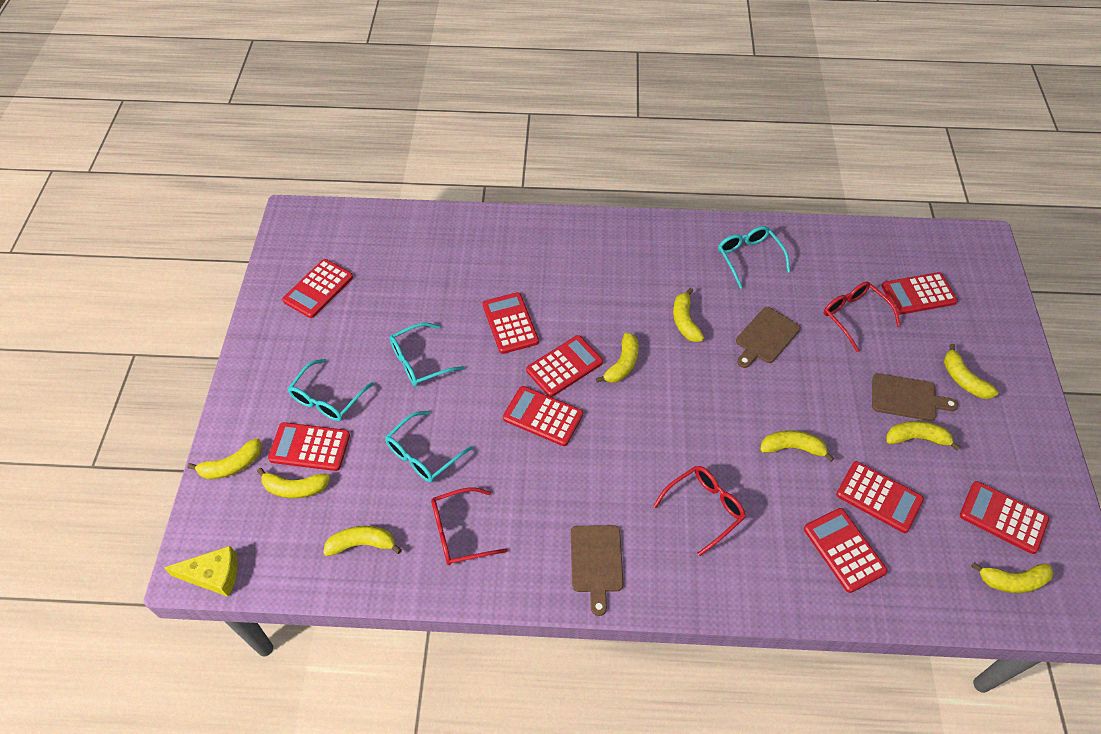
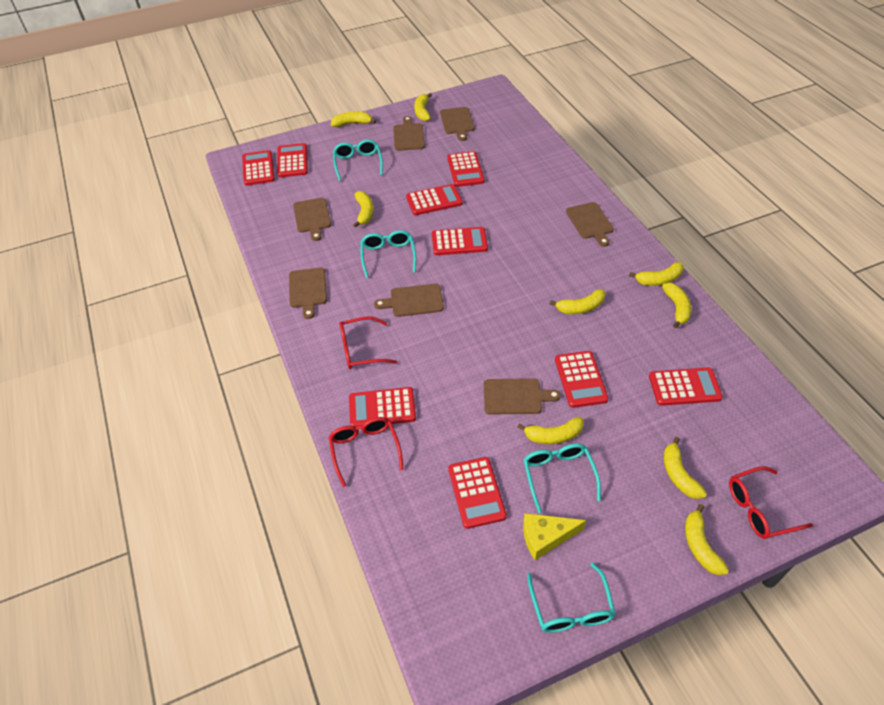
brown cutting board: [571,525,624,616] [736,307,800,368] [872,373,958,421] = 3 -> [289,268,327,319] [293,198,331,241] [374,284,444,317] [393,116,425,151] [440,107,475,141] [484,378,561,415] [566,202,614,247] = 7

